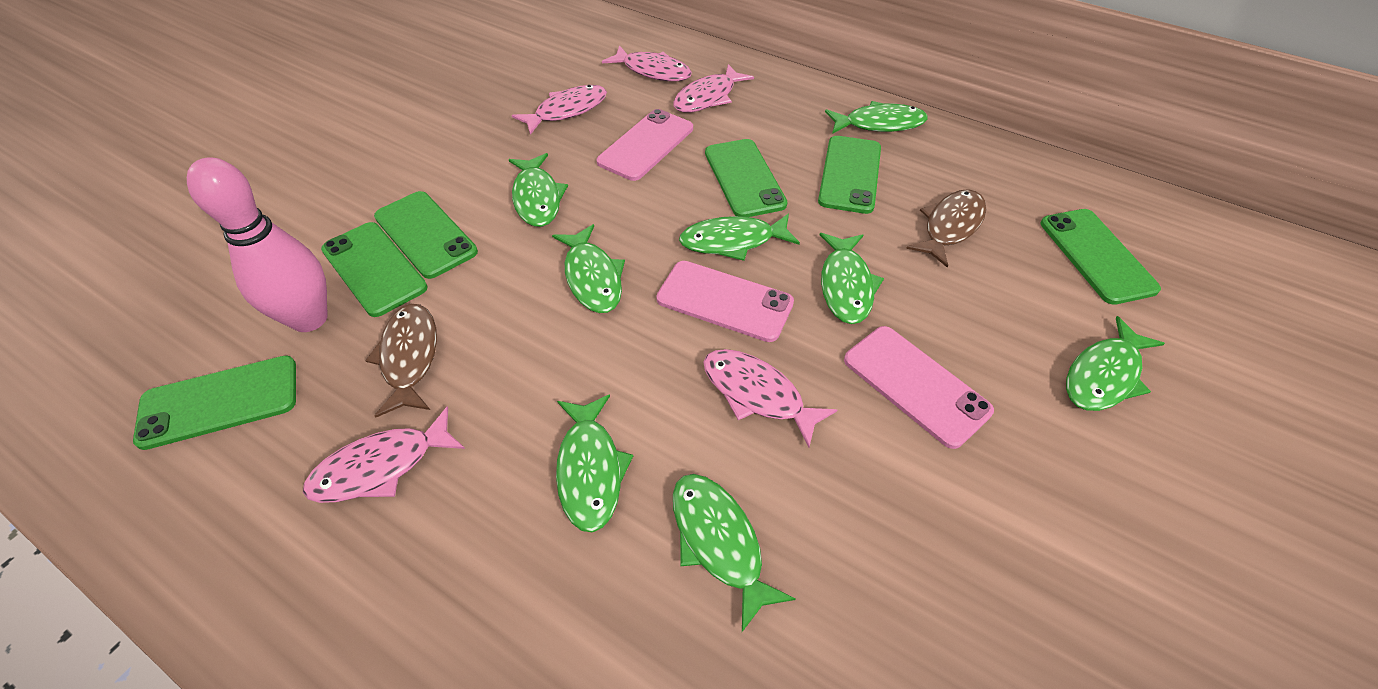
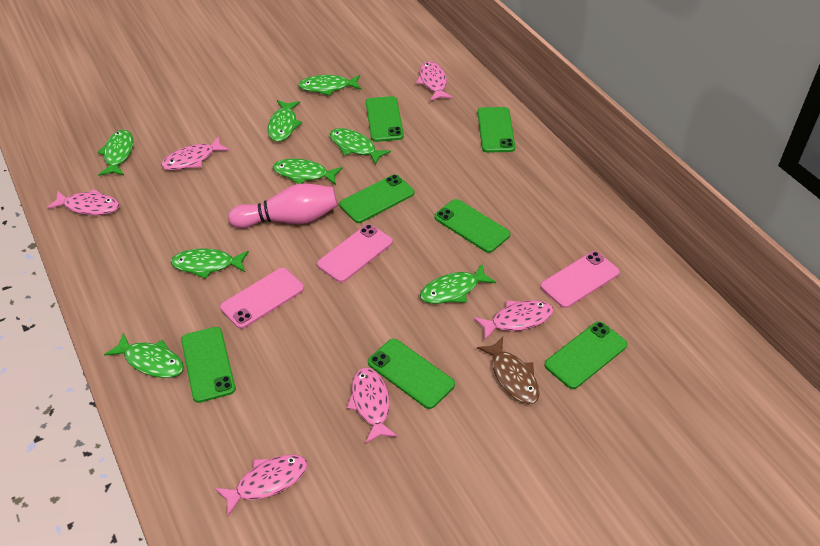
brown fish: [365,304,437,417] [906,189,986,268] = 2 -> [477,337,539,404] = 1
green phone: [133,355,296,450] [321,222,428,317] [374,191,478,279] [705,139,787,217] [818,136,881,214] [1041,209,1161,305] = 6 -> [181,327,236,403] [339,175,414,223] [366,96,404,142] [368,339,455,409] [434,199,510,253] [477,107,515,152] [544,321,627,389] = 7
pink fish: [303,407,465,503] [512,85,607,135] [602,45,692,81] [673,64,754,112] [703,349,837,448] = 5 -> [46,189,120,215] [161,136,230,170] [215,455,308,517] [347,368,398,444] [416,61,453,101] [473,300,554,340] = 6

